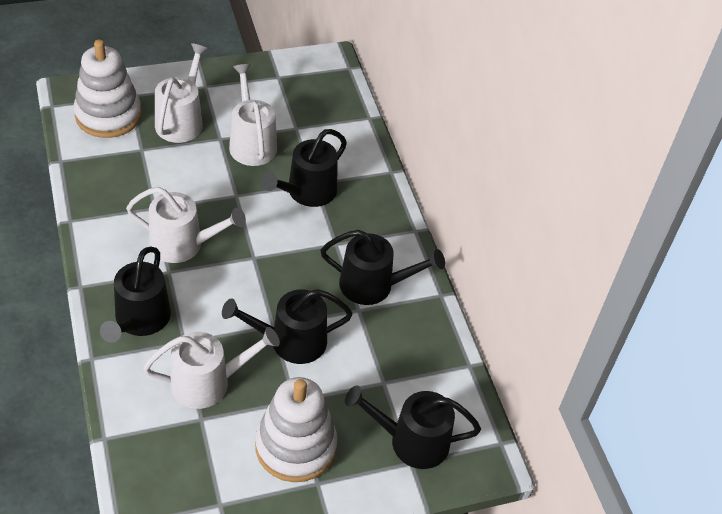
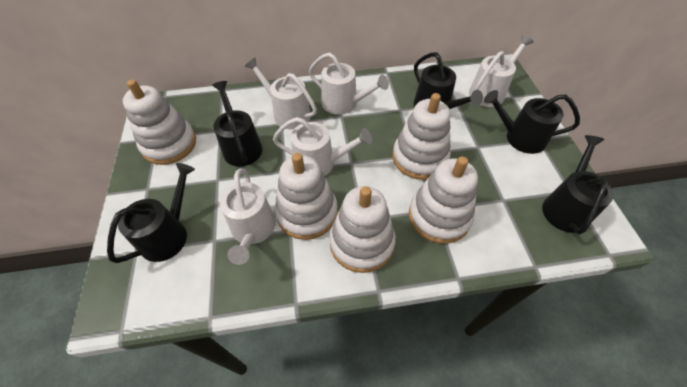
white stacking toy: [74,39,142,138] [255,377,337,482] = 2 -> [123,79,196,165] [275,153,338,240] [329,186,396,273] [393,93,451,180] [409,156,478,244] = 5
white watering can: [126,187,246,263] [143,327,280,409] [155,43,208,143] [229,64,277,166] = 4 -> [220,168,276,265] [245,57,317,130] [273,117,372,176] [309,53,389,115] [469,35,534,107] = 5

